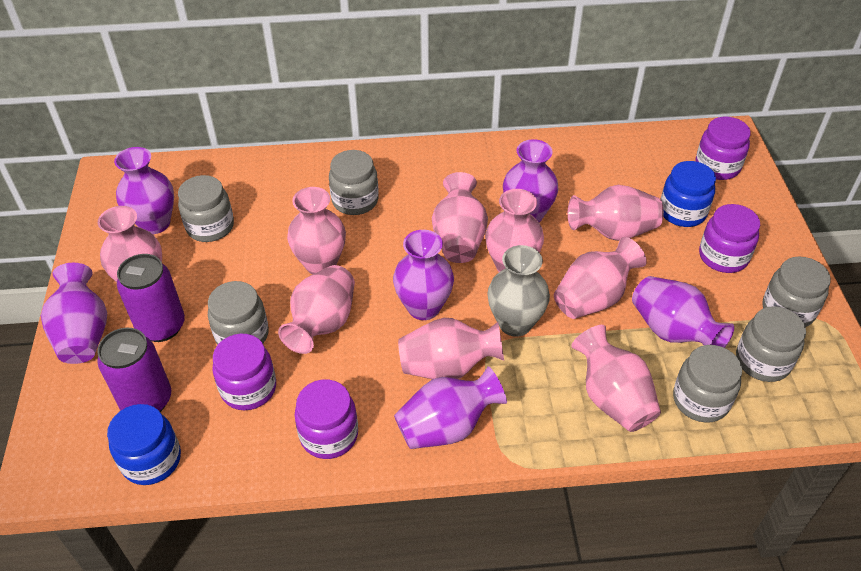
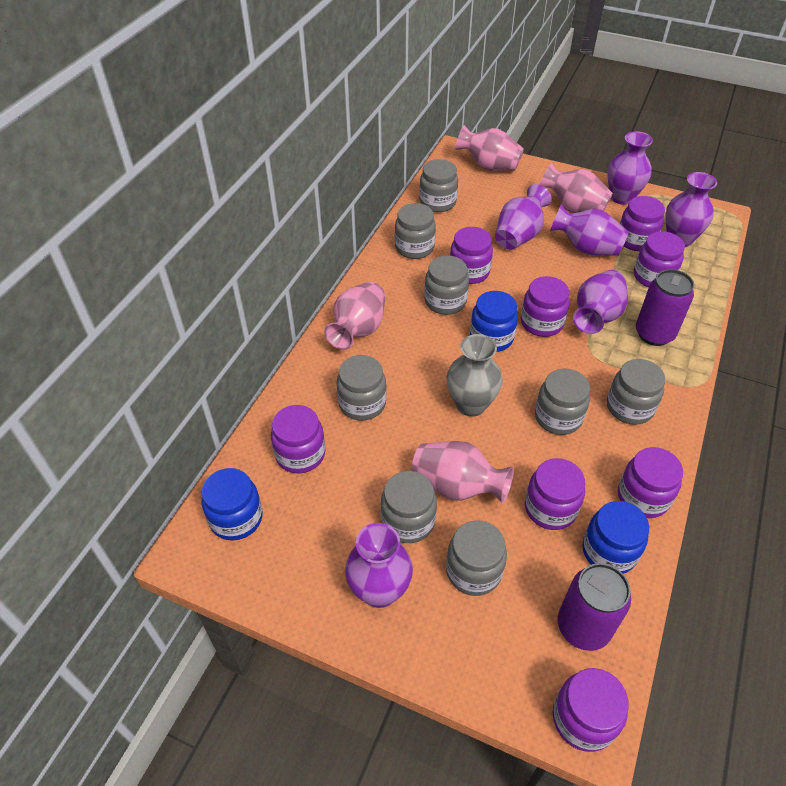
blue jar: [107,404,181,485] [661,161,716,227] = 2 -> [202,468,263,541] [470,291,518,352] [582,501,649,574] = 3
grey jar: [178,175,234,242] [208,281,269,345] [329,150,379,215] [673,345,742,423] [736,306,806,382] [762,256,831,327] = 6 -> [337,355,387,421] [381,471,437,543] [395,203,436,259] [419,159,458,212] [424,255,469,315] [446,520,507,596] [535,369,590,435] [607,359,665,425] = 8
pink vase: [98,206,162,282] [278,265,355,354] [287,187,346,274] [398,318,504,379] [432,172,488,263] [485,189,544,272] [554,237,647,319] [568,185,664,241] [571,325,661,432] = 9 -> [324,282,386,350] [412,441,514,503] [455,125,524,171] [540,163,613,213] = 4
purple jar: [212,334,276,410] [294,379,358,459] [695,117,751,180] [699,204,760,273] = 4 -> [271,405,325,473] [450,227,493,284] [521,276,570,337] [525,458,585,530] [553,668,629,752] [618,447,683,518] [620,196,665,251] [634,231,685,288] = 8

